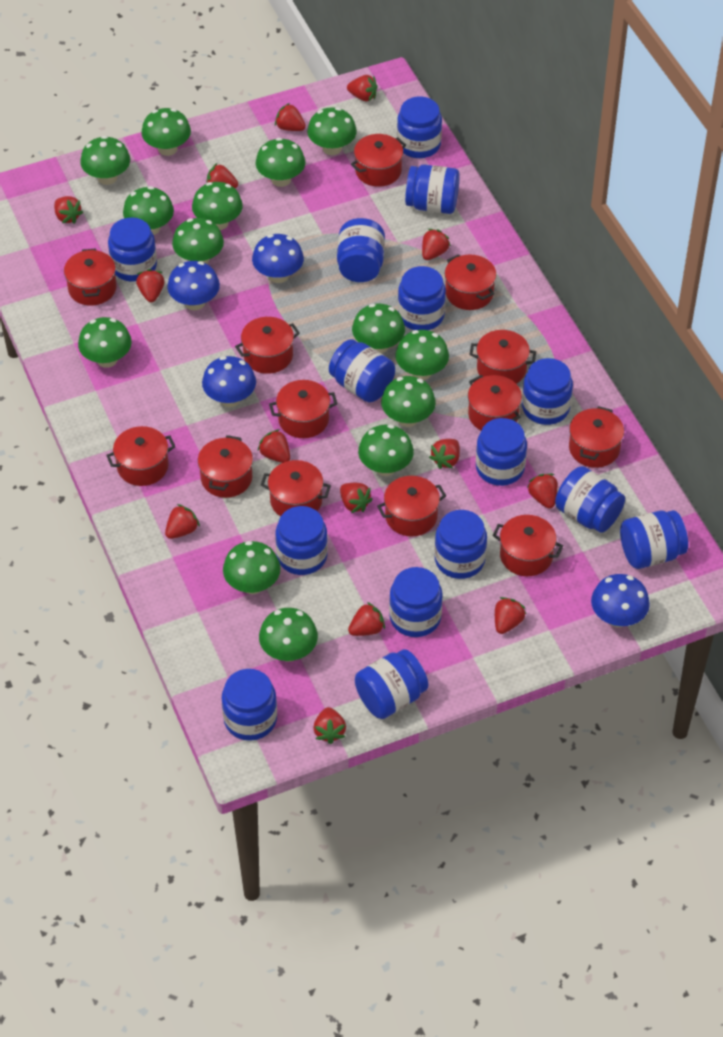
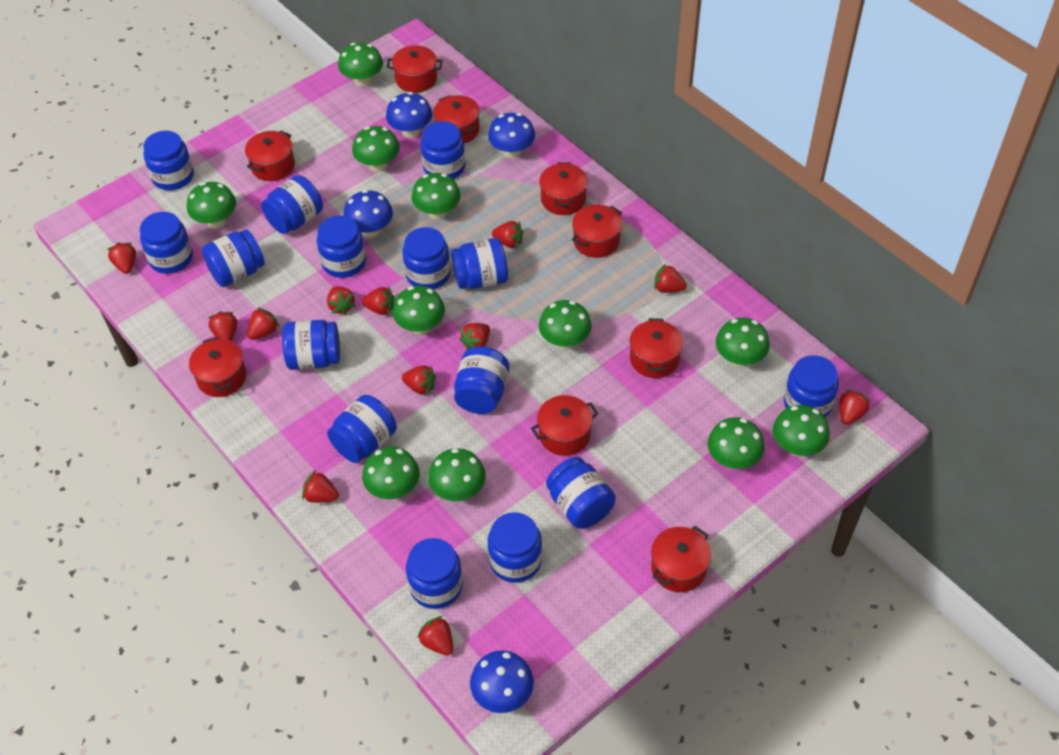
green mushroom: [78,317,132,368] [80,136,130,185] [123,186,174,235] [141,108,191,156] [172,218,224,264] [192,182,243,230] [223,541,281,594] [256,138,305,187] [259,608,318,662] [307,107,357,155] [352,304,405,353] [358,424,414,476] [381,376,436,427] [395,330,449,380] = 14 -> [187,182,236,228] [338,43,383,87] [352,126,400,172] [362,447,419,499] [393,286,445,335] [412,173,461,220] [428,448,486,501] [539,300,592,349] [708,417,765,469] [716,318,770,367] [773,405,830,456] = 11
red pot: [64,248,117,306] [106,426,175,486] [198,435,253,498] [235,317,300,374] [261,460,331,516] [269,380,337,438] [351,134,406,187] [377,476,446,536] [445,254,497,310] [468,375,522,430] [469,330,536,384] [492,515,563,576] [569,406,624,468] = 13 -> [189,337,246,397] [245,130,295,181] [387,45,443,93] [433,95,480,143] [531,395,599,456] [539,162,588,215] [572,204,622,258] [629,318,683,378] [651,526,711,592] = 9
red strawberry: [54,196,83,224] [136,269,165,302] [165,504,200,539] [207,163,238,189] [258,429,290,463] [275,103,306,131] [313,707,346,744] [340,483,373,513] [347,75,378,101] [348,602,385,636] [422,229,451,260] [429,439,460,469] [495,597,526,634] [527,474,558,509] = 14 -> [107,242,136,274] [209,312,237,341] [247,307,279,340] [302,470,339,503] [327,286,356,315] [362,286,394,315] [402,365,436,395] [417,616,453,655] [459,323,490,350] [492,221,523,248] [654,264,687,293] [839,390,870,425] = 12

